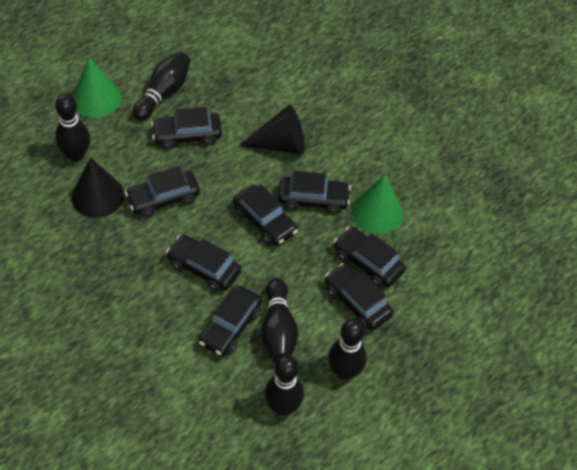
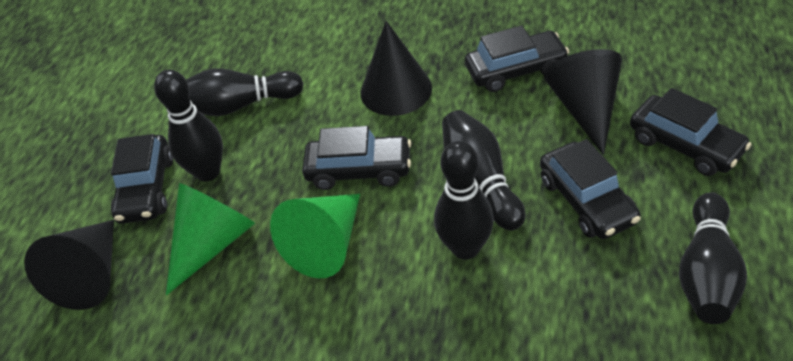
black car: [125,166,200,218] [151,107,222,149] [166,235,241,292] [199,285,262,357] [233,184,298,246] [278,171,351,215] [325,263,394,330] [334,227,406,288] = 8 -> [111,134,173,224] [302,126,411,190] [465,25,569,92] [540,139,641,239] [630,88,752,176] = 5
black cone: [72,157,124,218] [239,105,305,154] = 2 -> [24,220,114,310] [360,21,432,116] [544,49,622,155] = 3

